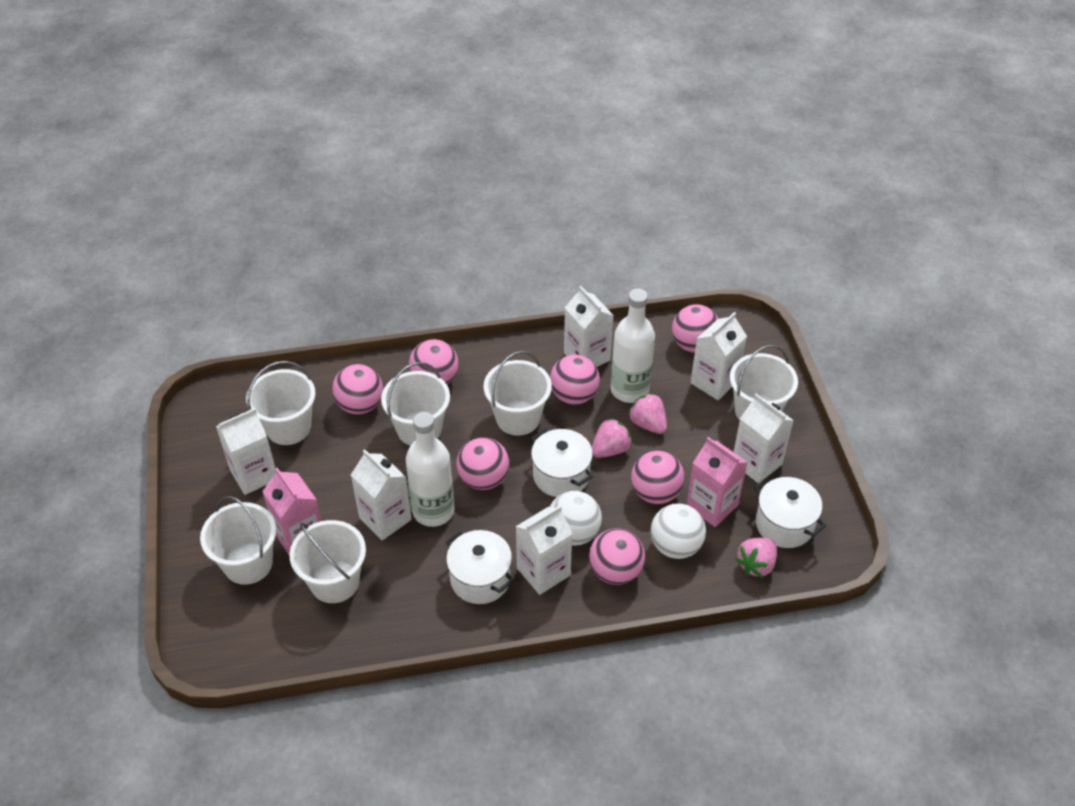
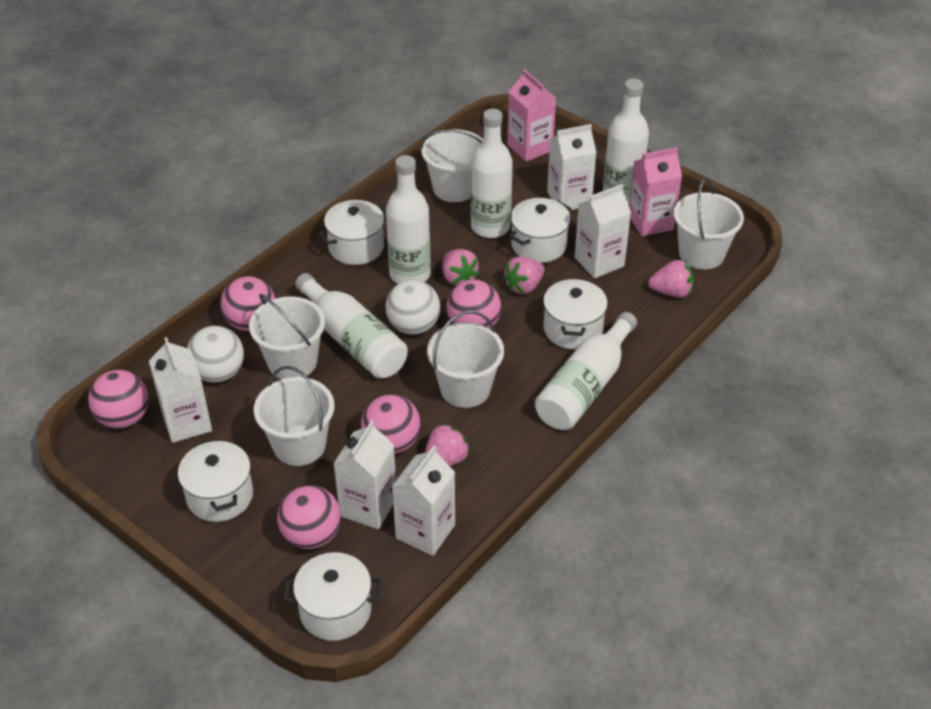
pink ball: [332,364,383,414] [409,339,459,384] [457,437,509,490] [550,355,600,404] [589,528,645,585] [631,451,685,504] [672,304,718,353] = 7 -> [88,370,149,429] [220,276,275,331] [277,485,341,549] [361,394,421,454] [446,280,501,329] = 5
pink strawberry: [592,417,633,458] [628,393,667,434] [736,538,777,578] = 3 -> [425,423,470,466] [442,249,480,286] [503,257,544,294] [648,260,694,298] = 4
white bottle: [406,412,454,527] [611,288,655,403] = 2 -> [295,273,408,379] [386,155,431,284] [471,109,513,238] [535,312,637,430] [603,79,649,206] = 5
white bucket: [200,496,276,585] [246,361,315,445] [289,520,366,603] [381,362,450,446] [484,351,552,436] [730,345,798,420] = 6 -> [249,294,325,379] [254,366,334,466] [420,129,483,202] [427,310,504,408] [673,178,744,269] = 5
white carton: [216,408,276,495] [351,449,412,540] [515,506,573,595] [564,286,614,367] [690,312,747,400] [734,394,794,484] = 6 -> [149,337,212,443] [334,420,396,529] [392,446,455,556] [547,124,597,210] [574,184,631,278] = 5
white pot: [446,530,514,604] [531,429,593,497] [754,477,826,548] = 3 -> [178,439,253,522] [284,552,382,641] [318,200,386,265] [509,198,571,263] [543,278,608,349] = 5

